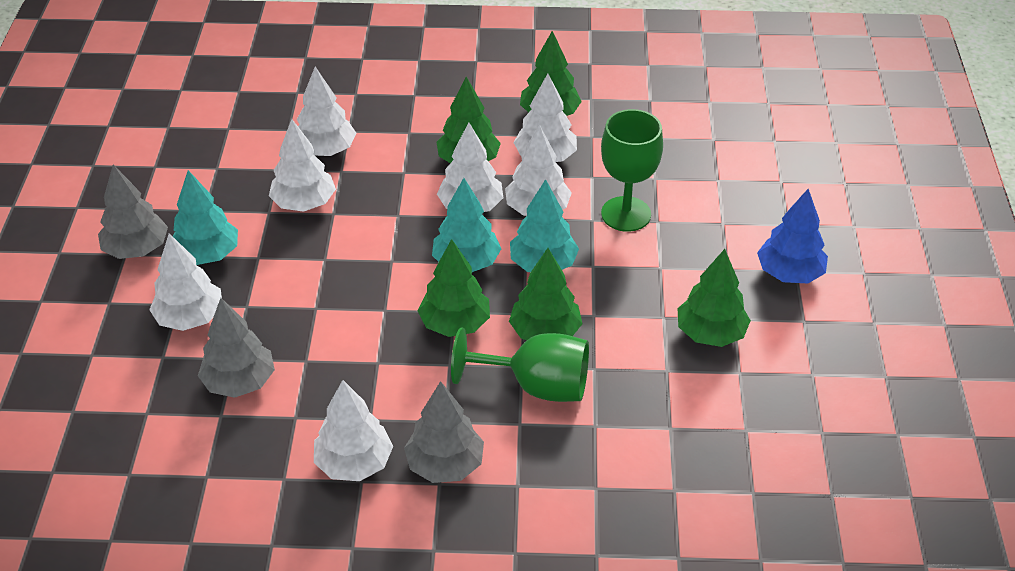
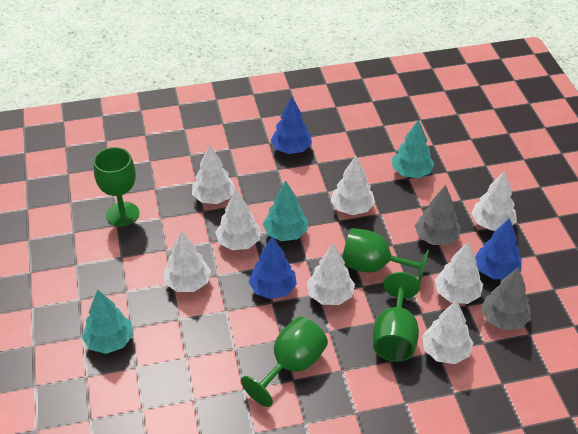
blue tree: [757,189,828,283] = 1 -> [249,237,297,299] [270,96,312,154] [475,218,521,279] = 3
green goblet: [451,328,589,402] [601,109,663,232] = 2 -> [94,147,139,227] [241,317,328,407] [342,228,429,283] [373,272,420,362] = 4
green tree: [418,239,490,337] [436,77,501,163] [509,248,583,340] [520,31,582,116] [677,249,751,347] = 5 -> none = 0
grey tree: [98,165,168,259] [198,298,275,398] [404,381,484,483] = 3 -> [415,185,460,245] [481,267,531,330] = 2
white tree: [149,233,222,331] [269,119,336,212] [297,67,357,156] [314,380,393,481] [437,122,503,212] [505,124,572,216] [513,74,577,162] = 7 -> [163,230,211,292] [192,145,235,204] [215,190,261,250] [307,244,355,305] [331,156,375,215] [422,300,473,364] [435,242,483,304] [471,171,517,231] = 8

